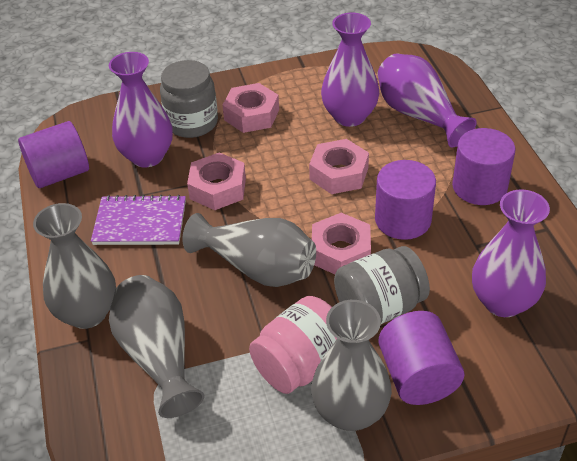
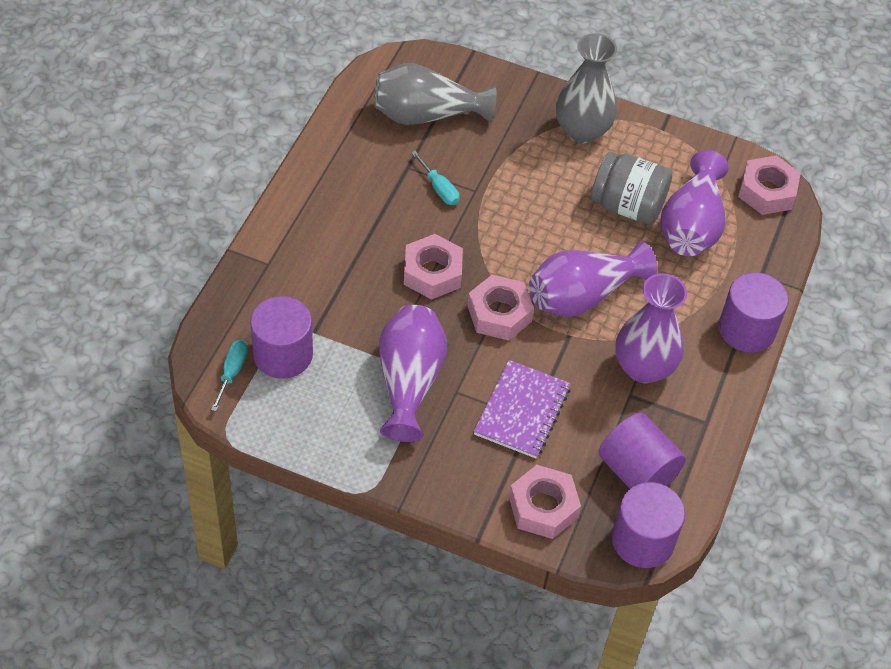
grey jar: [160,60,218,138] [334,246,430,324] = 2 -> [591,152,672,225] = 1
grey vase: [33,203,116,329] [109,275,205,418] [183,213,316,287] [311,300,392,431] = 4 -> [374,63,497,125] [556,33,617,143] = 2
pink jar: [249,296,337,394] = 1 -> none = 0
turquoise screwdriver: none = 0 -> [211,340,248,411] [411,151,460,205] = 2

